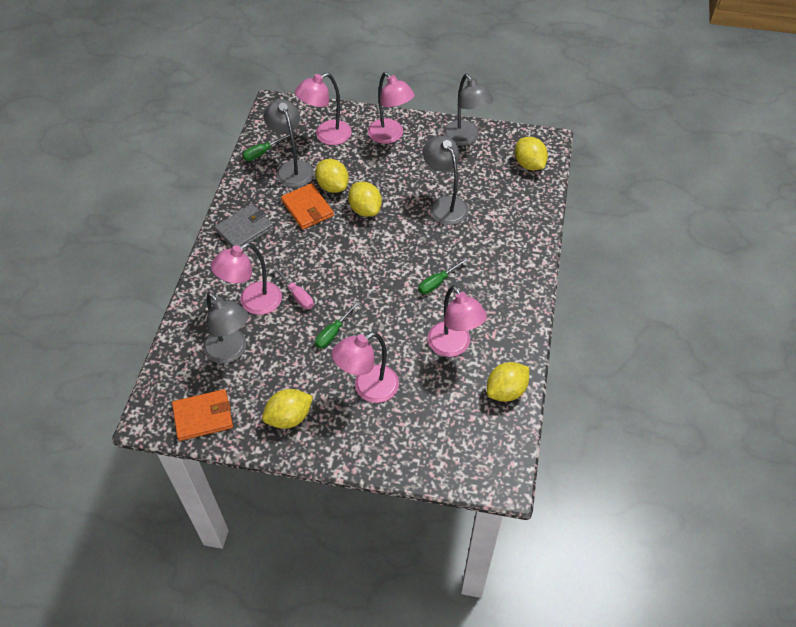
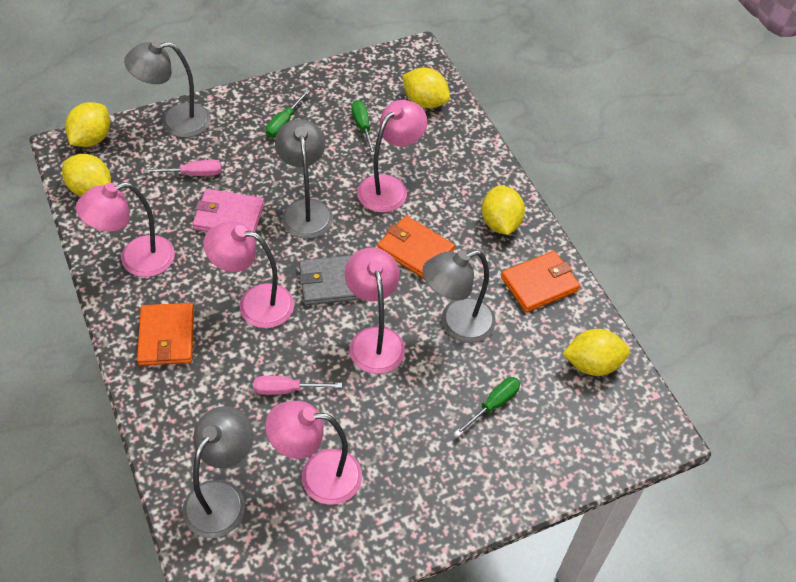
orange wallet: [172,389,233,441] [281,183,334,230] = 2 -> [137,303,194,366] [377,216,455,279] [501,251,580,312] = 3
pink screwdriver: [273,267,314,309] = 1 -> [144,160,222,176] [253,376,342,395] = 2
pink wallet: none = 0 -> [192,189,265,232] = 1

